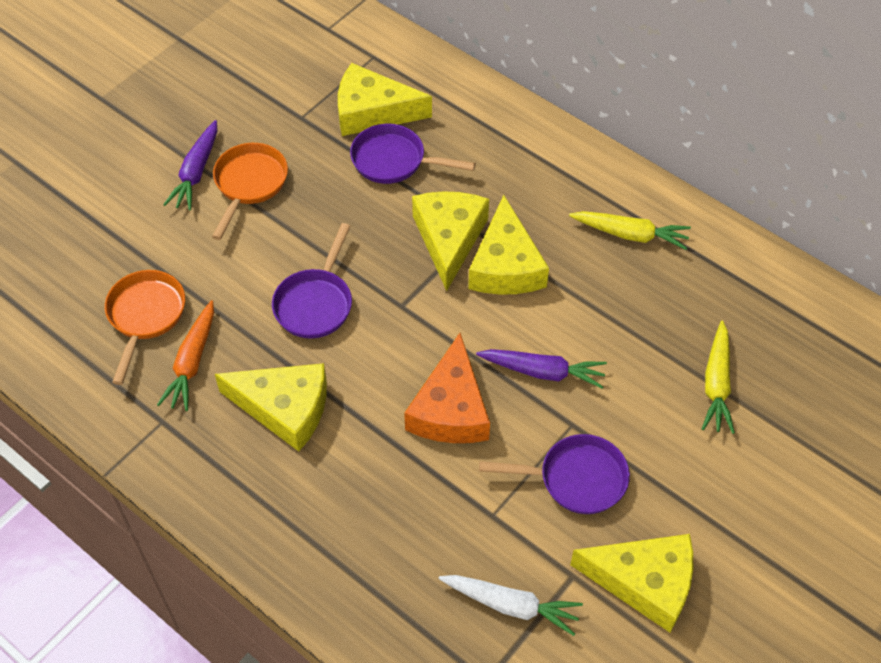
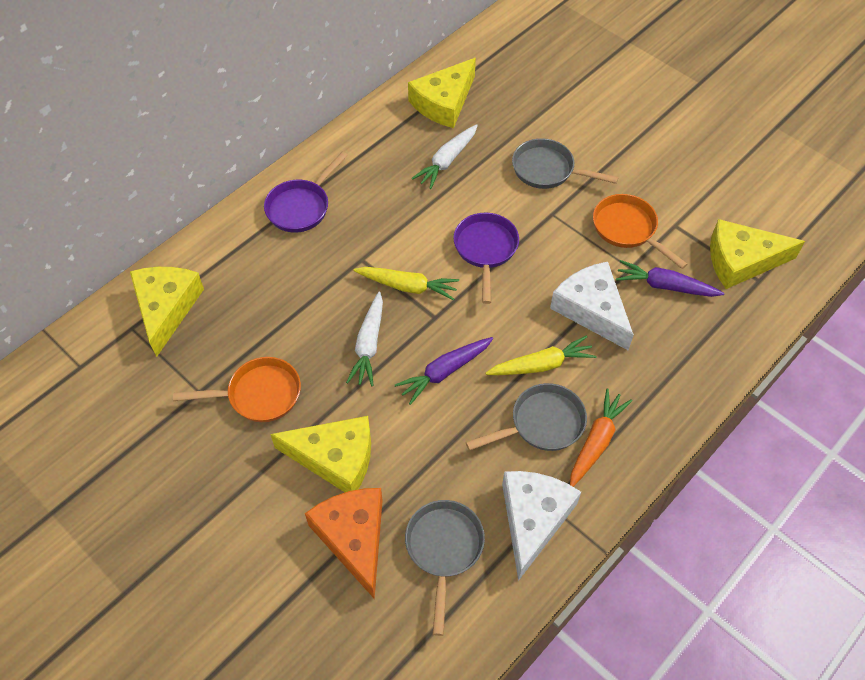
grey pan: none = 0 -> [405,500,485,636] [466,383,587,451] [512,138,619,189] = 3
purple pan: [272,223,352,339] [350,124,476,184] [479,434,630,514] = 3 -> [264,151,348,233] [453,213,519,304] = 2
white carrot: [439,575,583,636] = 1 -> [346,291,383,386] [411,124,478,189] = 2
white cheese: none = 0 -> [502,471,581,581] [550,262,634,350] = 2
yellow cheese: [215,363,327,451] [338,63,432,136] [412,191,489,291] [468,195,549,295] [570,534,693,633] = 5 -> [130,267,204,357] [270,416,371,492] [408,58,476,128] [710,219,805,289] = 4

